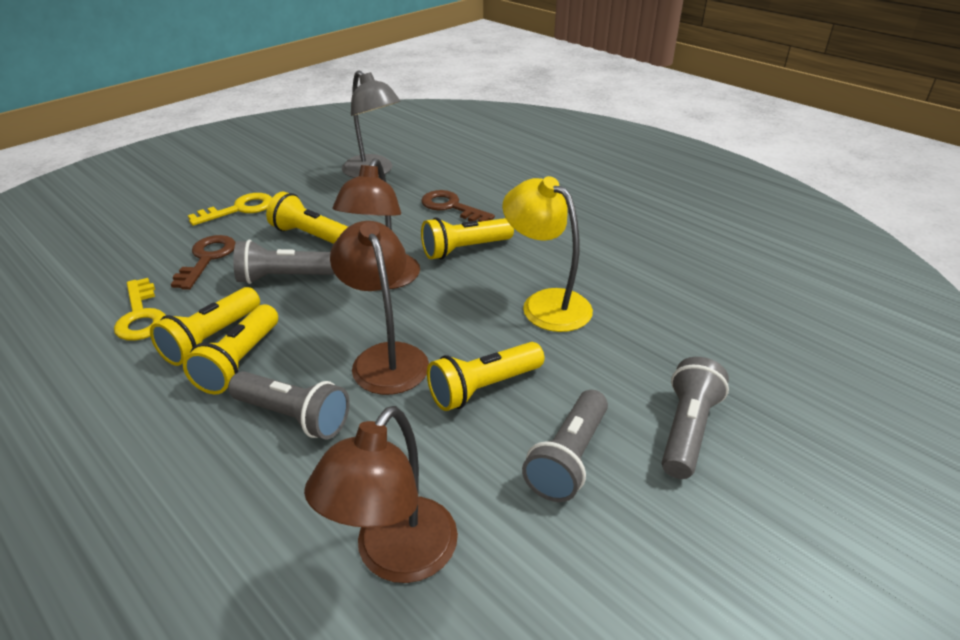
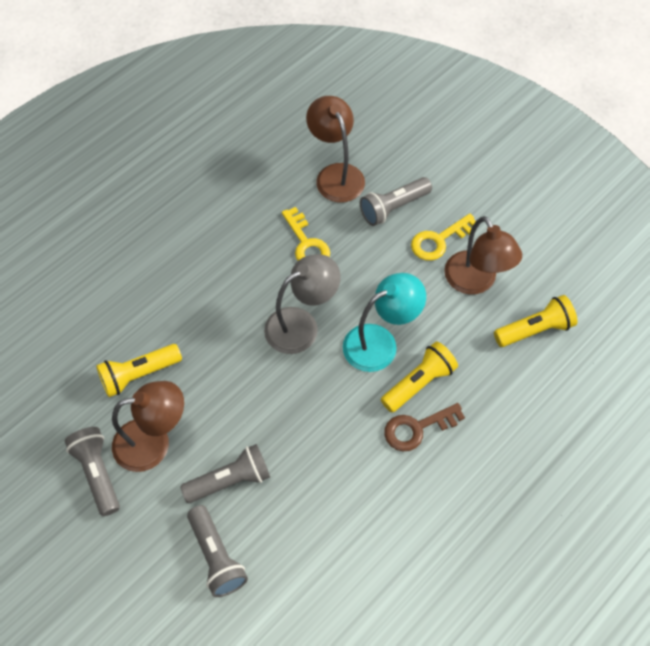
brown key: [171,235,236,290] [421,190,495,222] = 2 -> [384,403,465,452] = 1
turquoise lamp: none = 0 -> [343,273,426,372] = 1
yellow flashlight: [150,287,260,366] [183,304,278,395] [266,192,348,244] [421,217,514,259] [427,342,545,411] = 5 -> [96,344,182,397] [381,341,458,413] [494,295,577,347] = 3
yellow lamp: [502,176,593,332] = 1 -> none = 0

